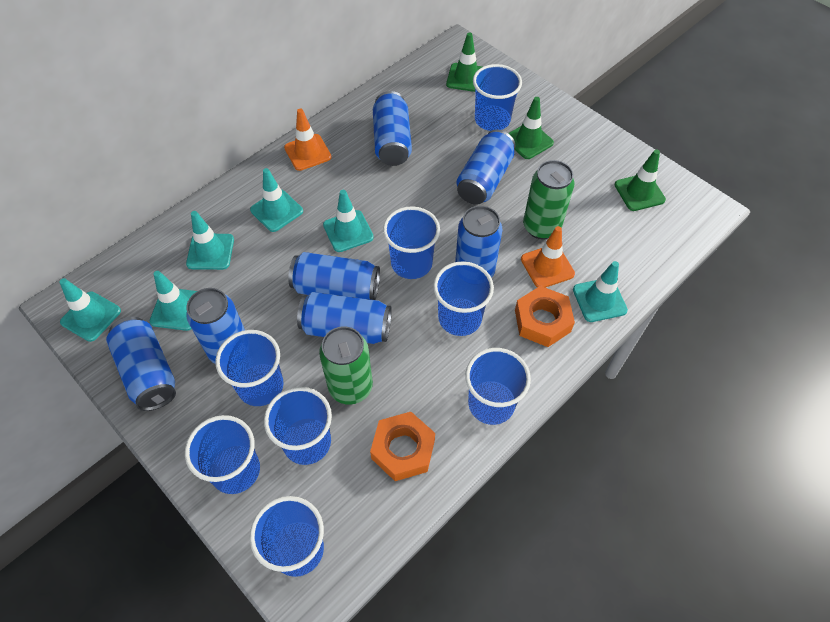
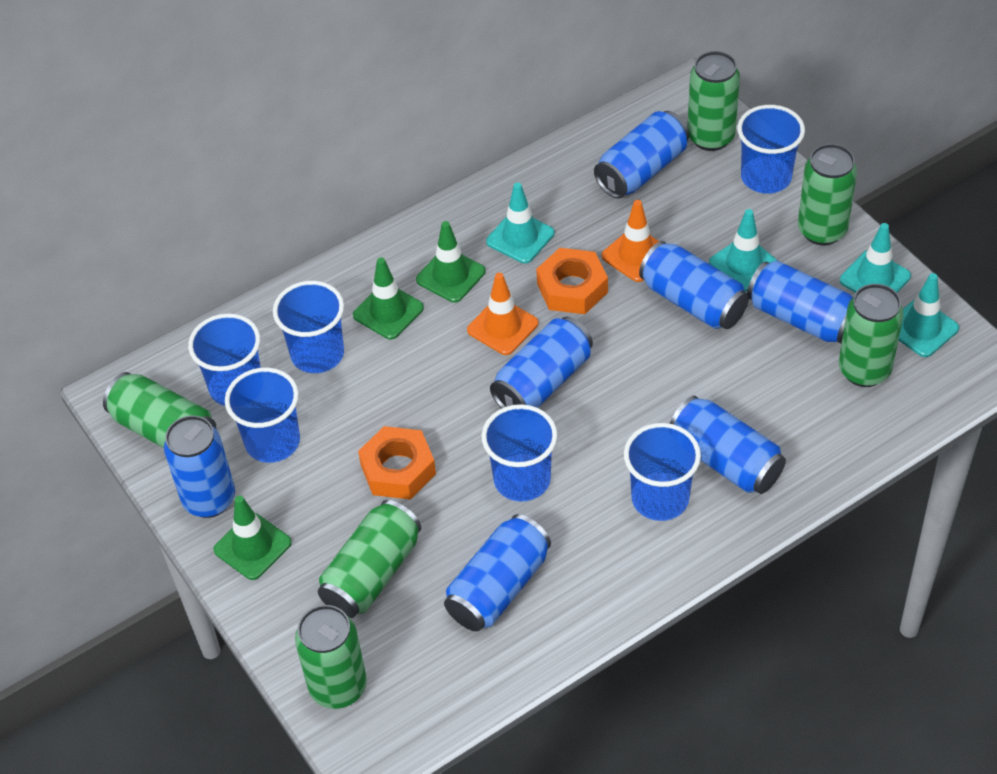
blue cup: [185,415,260,494] [215,330,284,406] [250,496,324,577] [264,387,332,465] [383,206,440,279] [433,261,494,336] [465,348,531,425] [473,64,522,131] = 8 -> [188,313,261,406] [225,367,300,463] [273,281,344,373] [482,404,557,502] [624,423,701,521] [737,105,805,194] = 6
green can: [319,326,373,405] [523,160,574,239] = 2 -> [103,372,216,448] [295,605,367,709] [318,500,421,618] [687,51,740,151] [798,144,857,245] [839,284,904,387] = 6
turquoise traffic cone: [59,278,121,342] [150,271,197,331] [186,211,234,270] [250,168,303,232] [323,190,374,252] [573,261,628,322] = 6 -> [486,182,554,264] [709,209,778,292] [840,223,911,293] [899,273,959,357] = 4

